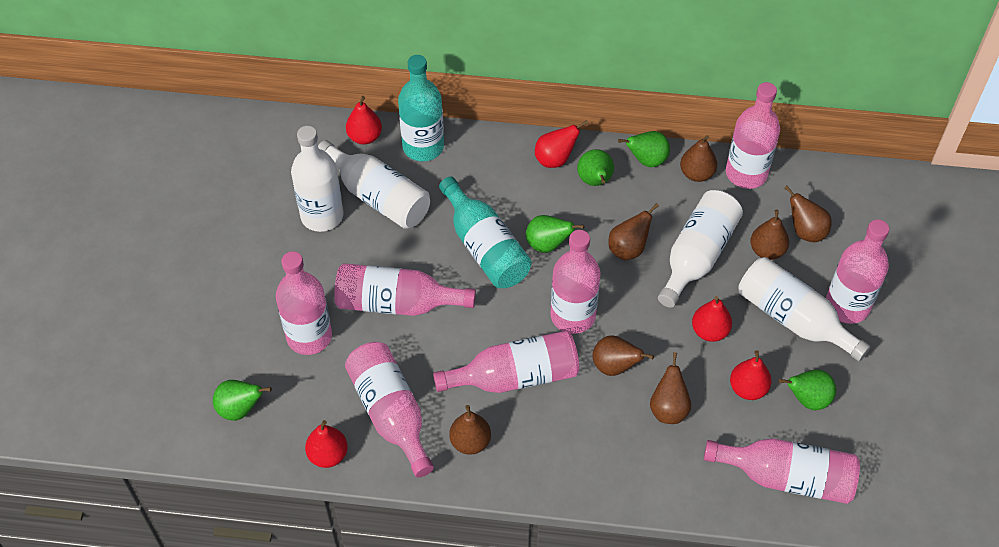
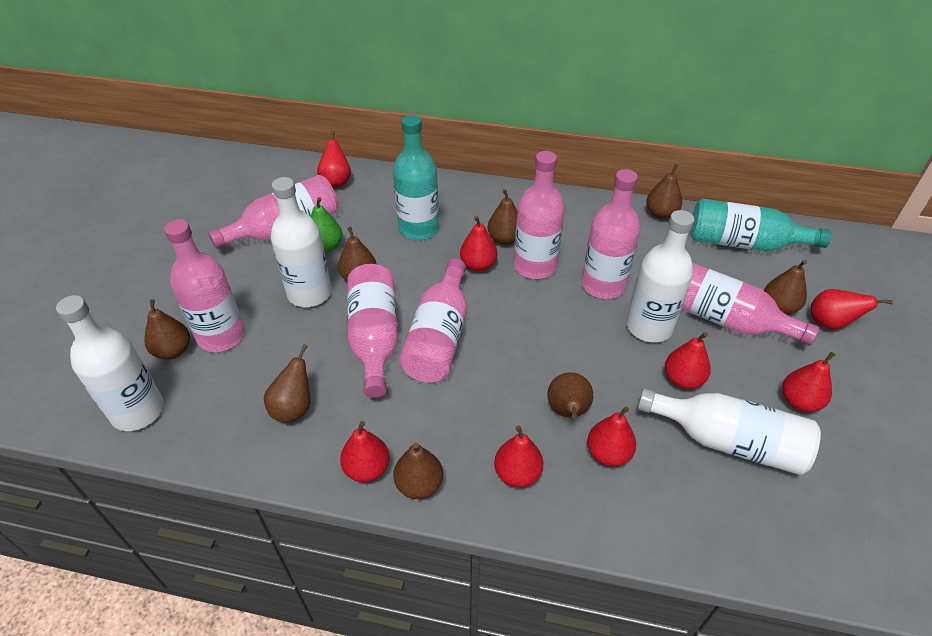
brown pear: [449,405,491,455] [592,336,654,376] [608,203,659,260] [650,352,691,424] [680,135,717,182] [750,209,789,260] [784,185,831,242] = 7 -> [144,299,190,360] [264,344,310,423] [338,227,376,281] [393,443,443,499] [488,189,517,245] [547,372,593,418] [646,164,682,219] [764,260,807,315] = 8
green pear: [213,380,272,421] [526,215,584,253] [577,149,614,186] [618,131,670,167] [779,369,836,410] = 5 -> [310,197,342,252] = 1
pink bottle: [276,251,332,355] [334,263,476,316] [345,342,434,478] [433,331,579,393] [551,230,601,334] [704,438,860,504] [726,82,780,189] [826,219,889,324] = 8 -> [164,219,245,352] [208,175,338,249] [347,264,398,398] [399,258,467,383] [514,151,565,279] [582,169,640,299] [682,263,819,345] = 7
red pear: [305,420,348,468] [346,96,382,144] [535,120,588,168] [692,296,732,342] [730,350,771,400] = 5 -> [317,130,351,188] [340,421,390,482] [460,216,497,272] [494,425,544,488] [587,406,636,466] [665,332,711,389] [782,352,835,412] [811,289,893,330] = 8

